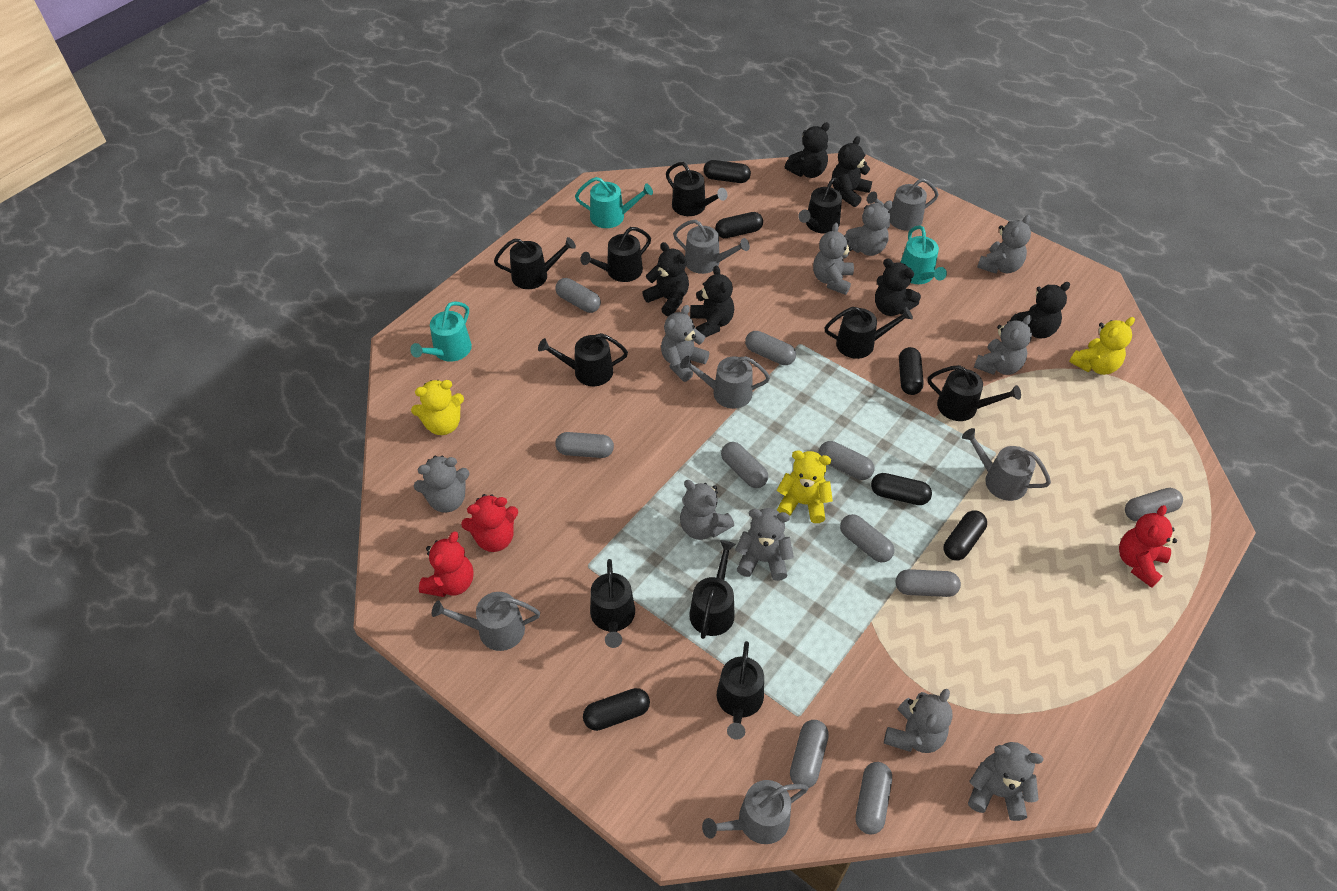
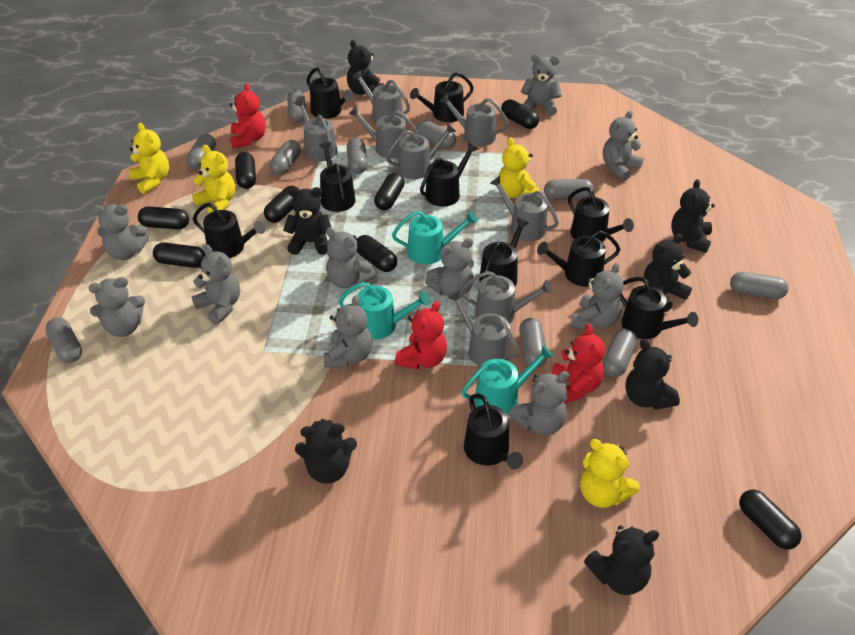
black capsule: [583,688,650,731] [703,160,751,183] [715,212,763,238] [871,473,932,505] [899,347,924,395] [944,510,987,560] = 6 -> [138,206,189,230] [153,242,205,268] [235,152,256,189] [264,186,300,223] [356,235,397,272] [374,173,405,210] [501,99,539,129] [739,490,802,549] = 8
black teddy bear: [642,242,689,317] [690,265,734,338] [785,122,830,178] [832,136,872,207] [875,258,921,316] [1010,282,1070,339] = 6 -> [283,187,332,255] [295,419,357,484] [347,40,384,95] [584,525,659,595] [625,339,680,410] [644,234,692,312] [671,179,715,253] = 7
grey watering can: [432,592,540,651] [673,220,750,274] [680,356,770,409] [702,780,809,844] [867,178,939,231] [962,428,1051,501] = 6 -> [294,98,337,162] [349,106,419,159] [352,70,410,123] [386,123,456,179] [439,93,509,146] [448,290,519,367] [460,271,553,324] [490,176,559,241] = 8
yellow teddy bear: [411,380,464,435] [777,450,833,523] [1069,317,1135,375] = 3 -> [128,123,169,194] [192,145,235,213] [498,137,539,198] [580,439,640,508] = 4

